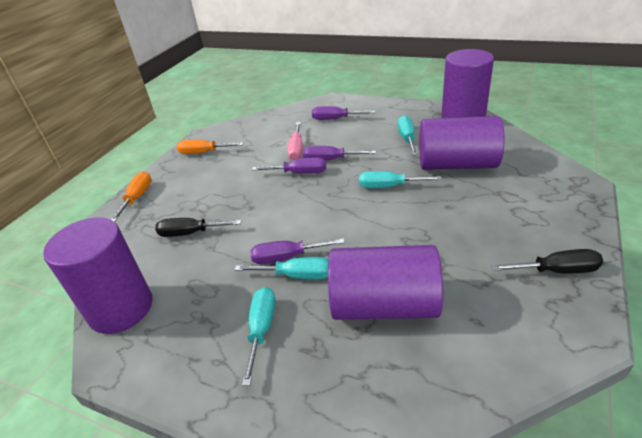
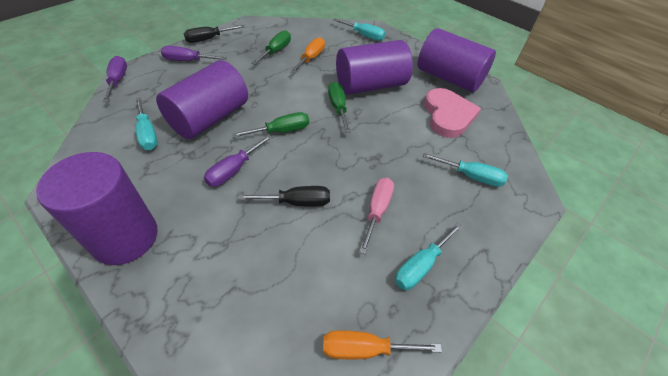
green screwdriver: none = 0 -> [232,112,309,138] [251,30,291,65] [328,82,350,133] = 3
pink heart: none = 0 -> [424,88,481,138] = 1
purple screwdriver: [250,238,345,264] [252,157,326,174] [303,146,376,161] [312,106,375,120] = 4 -> [103,56,127,102] [161,46,227,61] [204,134,272,187] = 3

